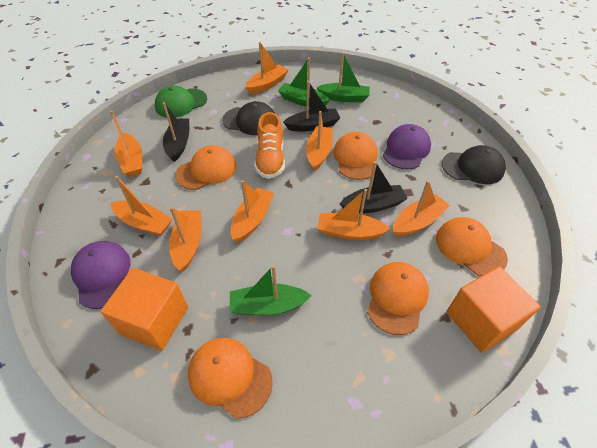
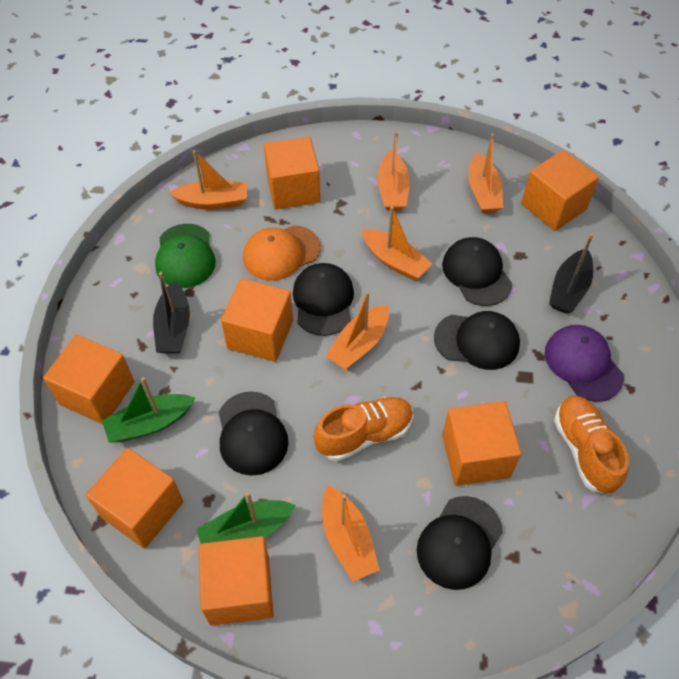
black boat: [163,102,189,162] [283,81,340,131] [340,161,408,213] = 3 -> [153,272,190,354] [549,233,593,314] = 2
black cap: [222,101,274,135] [442,145,506,184] = 2 -> [219,391,289,476] [293,263,354,336] [417,496,503,590] [434,311,520,370] [442,237,512,306] = 5
green boat: [229,265,312,315] [278,57,330,107] [317,52,370,102] = 3 -> [102,377,195,442] [196,492,296,544] = 2
orange boat: [110,111,142,177] [111,176,172,236] [169,207,201,272] [231,180,274,242] [245,42,288,94] [306,111,333,171] [318,189,391,240] [393,180,450,236] = 8 -> [169,150,247,209] [322,485,380,581] [326,291,389,370] [361,206,432,280] [377,131,410,211] [468,134,503,213] = 6
orange cap: [175,145,236,190] [188,338,273,418] [333,132,378,180] [367,262,429,335] [436,217,508,276] = 5 -> [243,225,321,281] = 1
orange cube: [100,268,188,351] [446,266,541,353] = 2 -> [43,335,135,424] [86,448,183,549] [199,536,273,626] [221,278,293,362] [264,137,320,210] [442,401,521,486] [521,150,599,231] = 7
orange shoe: [254,112,285,179] = 1 -> [314,397,413,461] [554,396,629,494] = 2
purple cap: [71,241,130,309] [383,124,431,169] = 2 -> [545,325,624,402] = 1

